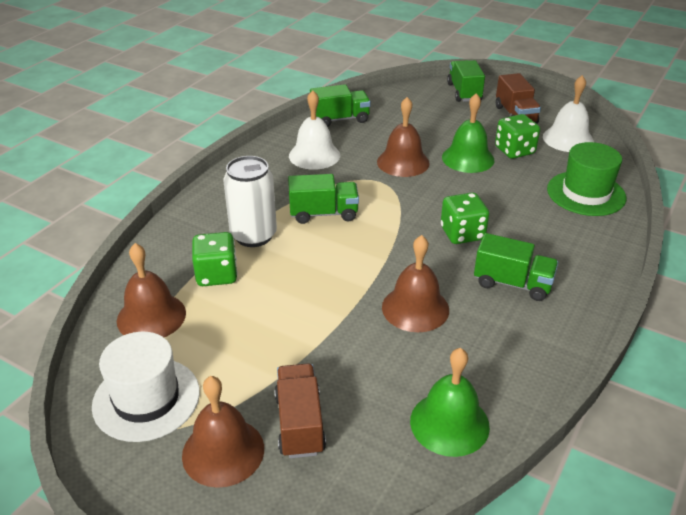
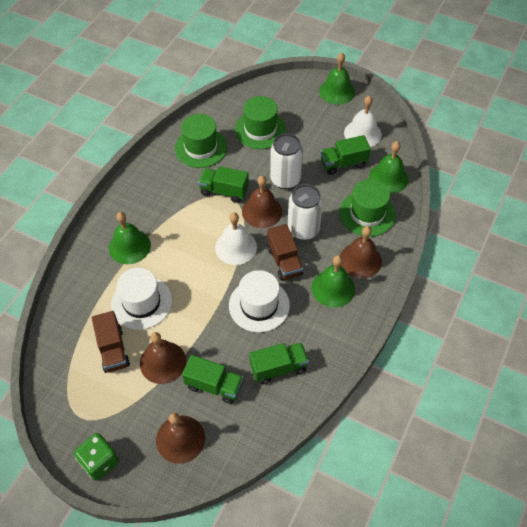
green bell: [410,348,490,457] [442,93,494,173] = 2 -> [109,212,151,264] [312,255,355,308] [319,53,355,105] [369,141,408,194] = 4
green dice: [192,232,238,286] [441,192,489,244] [495,114,540,159] = 3 -> [74,433,119,481] = 1
green hat: [547,142,626,216] = 1 -> [175,114,227,168] [235,96,286,149] [339,179,396,237] = 3
white can: [223,156,277,247] = 1 -> [270,133,303,189] [288,184,323,240] = 2
white hat: [92,332,200,442] = 1 -> [111,268,172,330] [229,270,290,332] = 2

